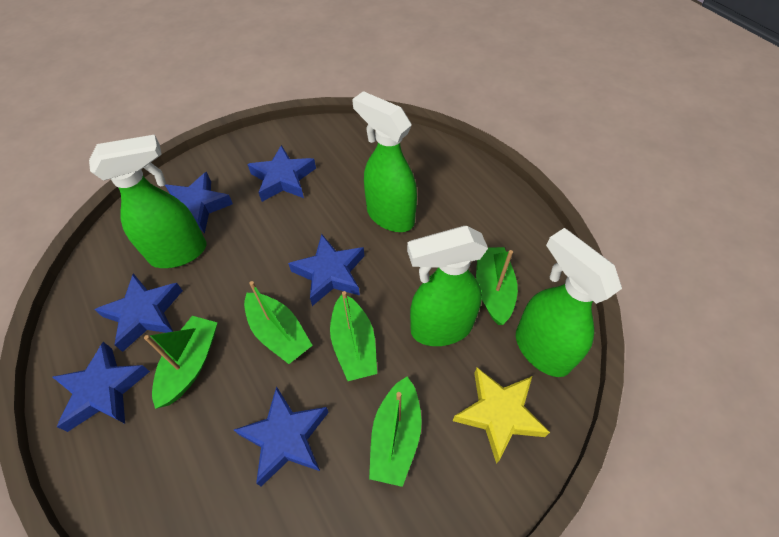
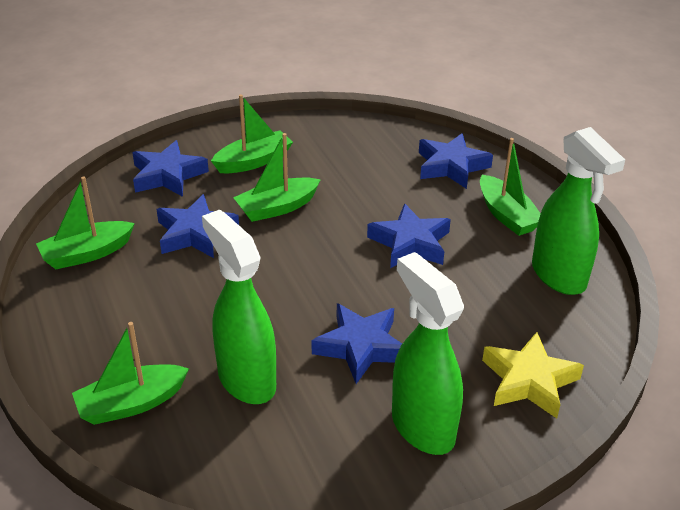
blue star: [53,342,150,432] [94,273,183,352] [165,172,233,234] [234,386,329,486] [247,145,316,202] [288,234,364,306] = 6 -> [132,140,209,197] [157,194,239,258] [312,303,402,384] [367,203,451,268] [419,133,493,189] = 5
green spray bottle: [89,135,206,268] [352,91,417,232] [407,226,488,346] [516,228,622,377] = 4 -> [202,209,276,404] [392,252,464,455] [532,127,625,295] = 3

